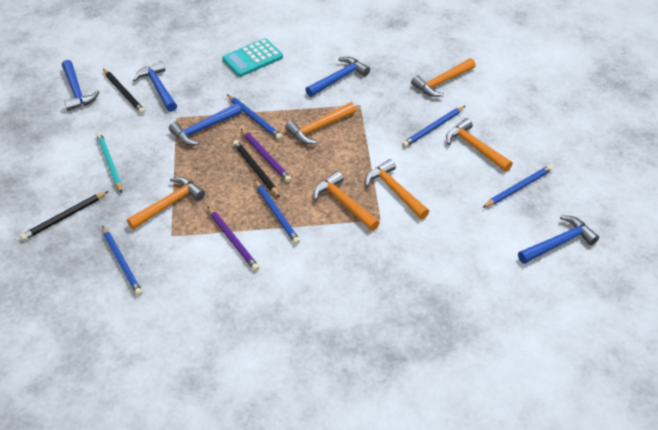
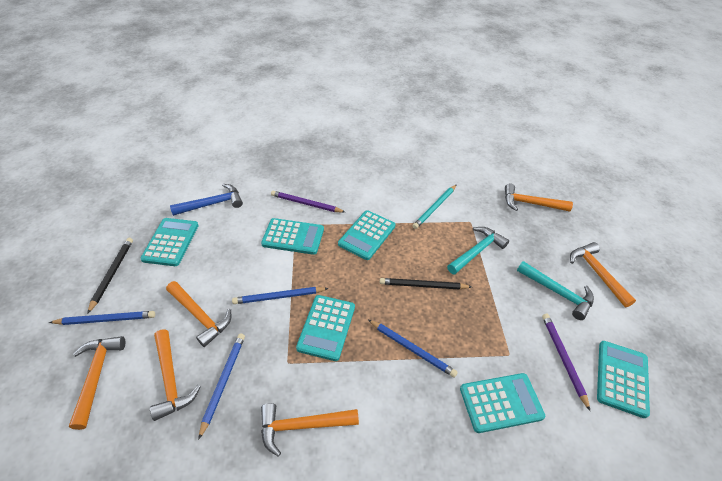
black pencil: [20,191,108,240] [103,69,145,114] [233,140,280,197] = 3 -> [87,238,133,314] [380,278,472,290] = 2
blue hammer: [62,60,100,111] [133,61,177,112] [169,103,242,145] [305,57,370,97] [518,215,599,264] = 5 -> [170,184,243,216] = 1
blue pencil: [102,226,143,296] [227,94,282,140] [254,179,300,244] [402,106,465,147] [482,165,553,208] = 5 -> [49,311,155,325] [198,333,245,440] [232,287,329,304] [368,320,458,378] = 4
turquoise calculator: [222,38,283,77] = 1 -> [140,218,199,266] [261,218,324,255] [296,295,355,361] [338,210,395,260] [460,373,545,433] [597,341,650,418] = 6
turquoise hammer: none = 0 -> [447,227,509,275] [517,261,594,320] = 2

